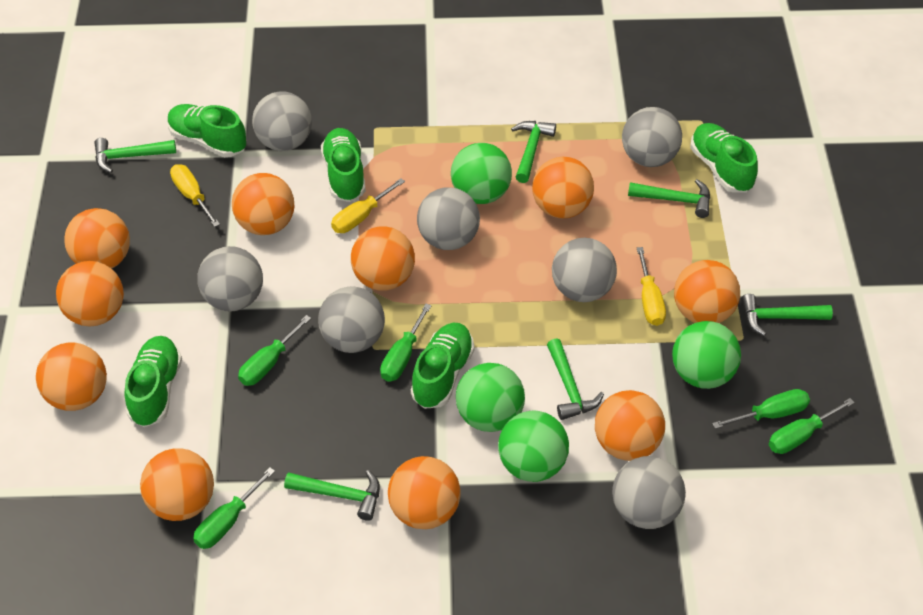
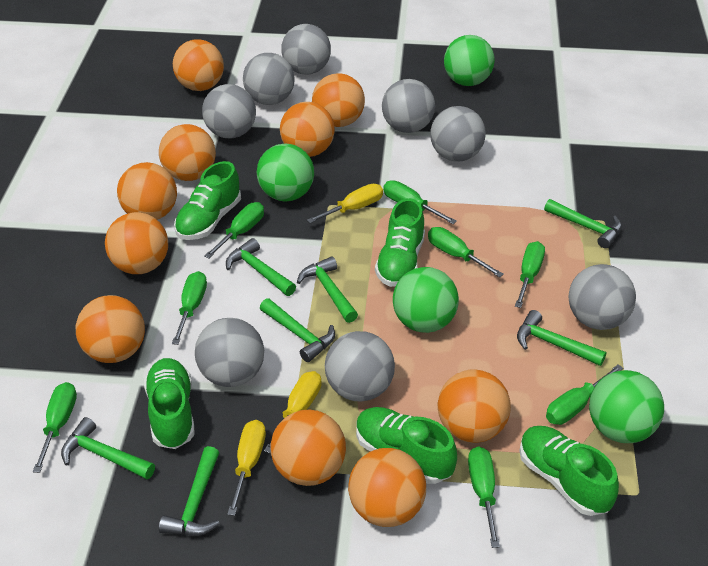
green hammer: [94,138,176,173] [284,470,380,521] [511,121,556,183] [547,338,604,420] [628,179,710,218] [741,294,833,336] = 6 -> [61,417,155,479] [159,446,220,536] [226,238,296,296] [260,298,335,362] [297,256,358,323] [517,310,606,366] [544,199,622,248] = 7
green screwdriver: [193,468,275,549] [238,315,311,386] [380,304,432,381] [712,389,810,429] [769,398,855,454] = 5 -> [33,382,77,473] [172,271,207,345] [204,202,264,258] [383,180,457,224] [428,227,504,277] [468,446,500,548] [515,241,545,308] [546,364,623,425] = 8
grey ball: [198,246,263,311] [252,91,312,151] [318,286,385,353] [417,187,480,250] [552,238,617,302] [612,456,686,529] [622,107,682,167] = 7 -> [195,318,264,387] [202,84,256,139] [243,53,295,105] [281,24,331,75] [325,331,395,402] [382,79,435,133] [430,106,486,162] [568,264,636,330] = 8

